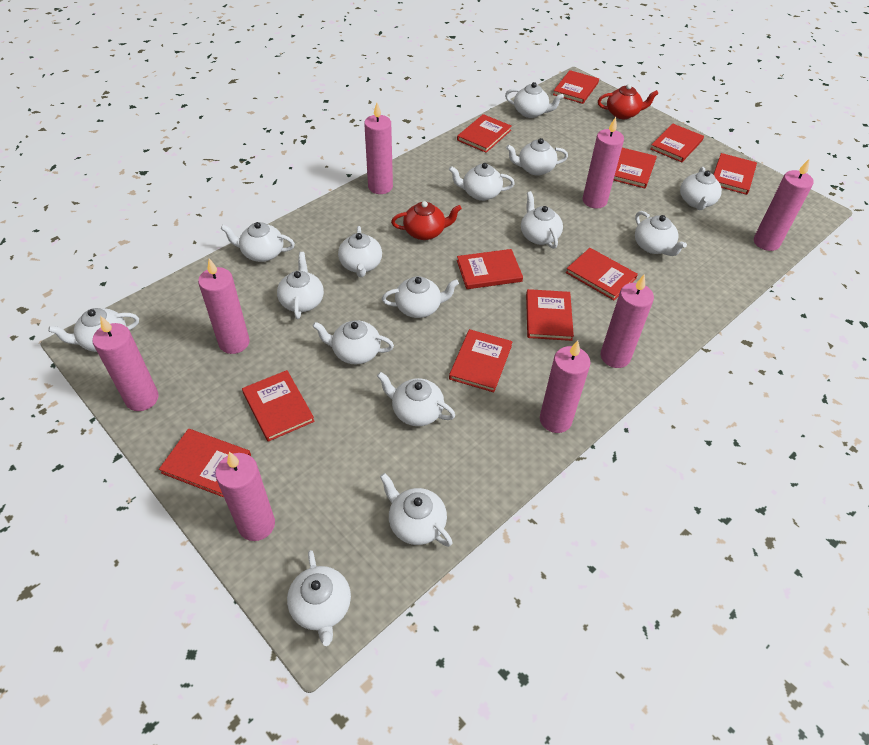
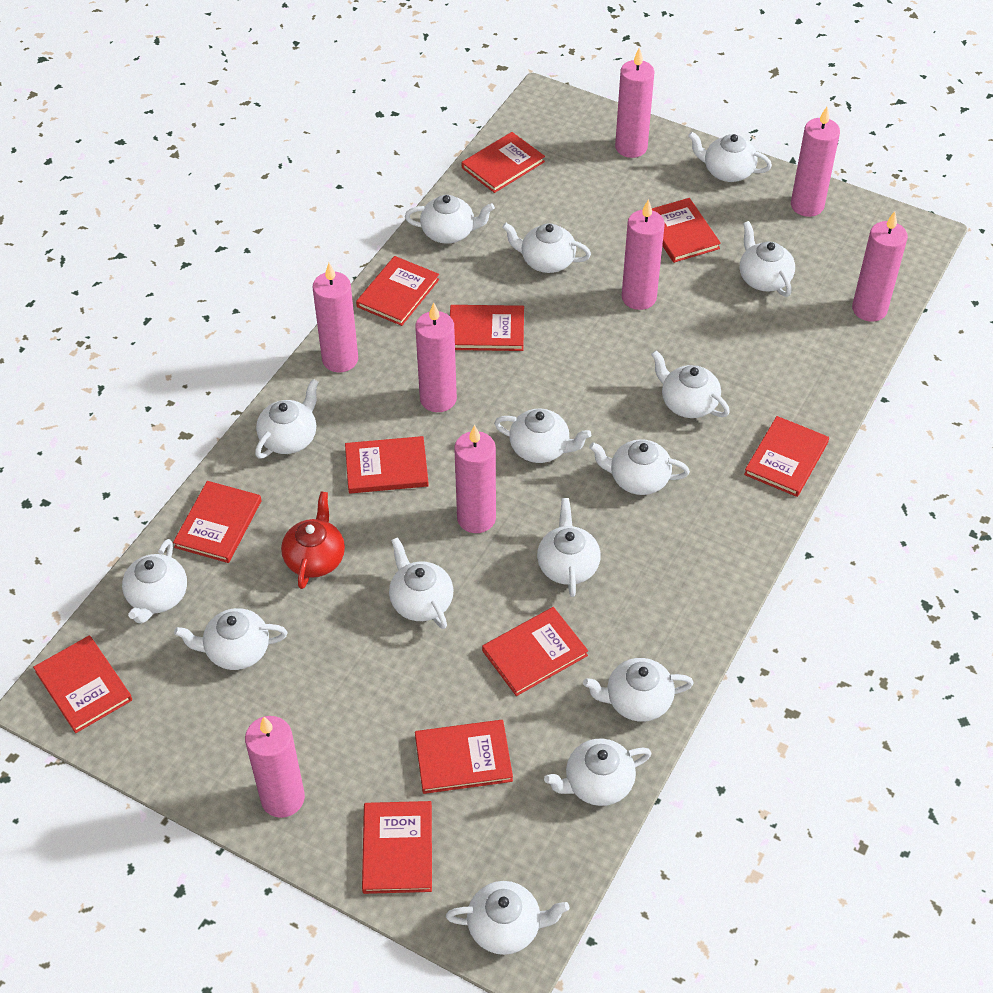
red teapot: [391,201,462,240] [598,84,658,119] = 2 -> [281,491,345,589] = 1

